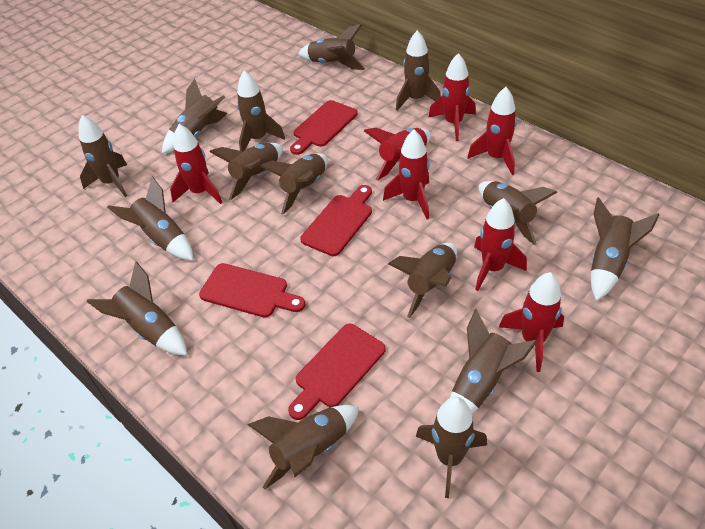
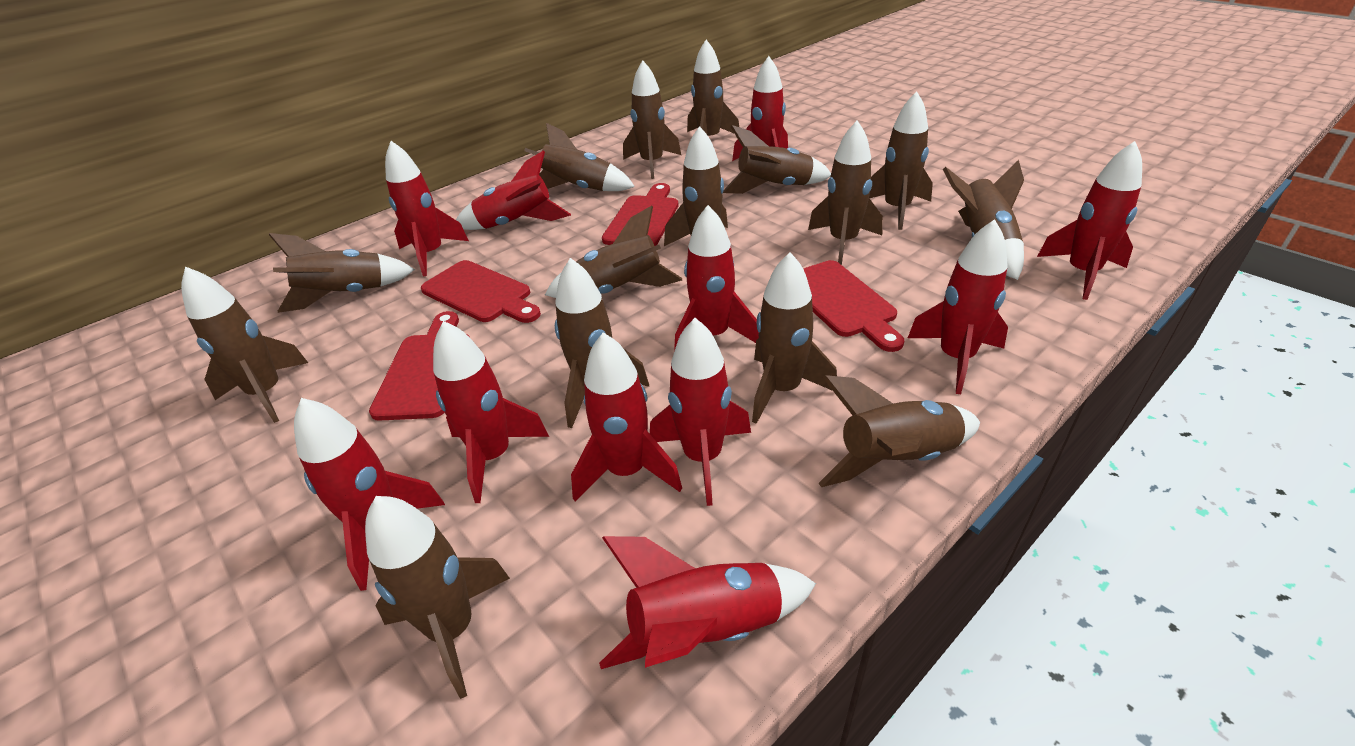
red rocket: [170,124,223,204] [364,128,431,181] [383,130,429,219] [428,53,476,141] [467,87,517,175] [474,198,527,291] [499,272,564,372] = 7 -> [294,398,445,591] [385,141,469,276] [433,321,549,503] [456,150,571,230] [571,332,682,502] [599,536,816,669] [650,318,751,506] [674,205,759,351] [732,56,788,161] [908,219,1008,394] [1037,141,1142,300] = 11

